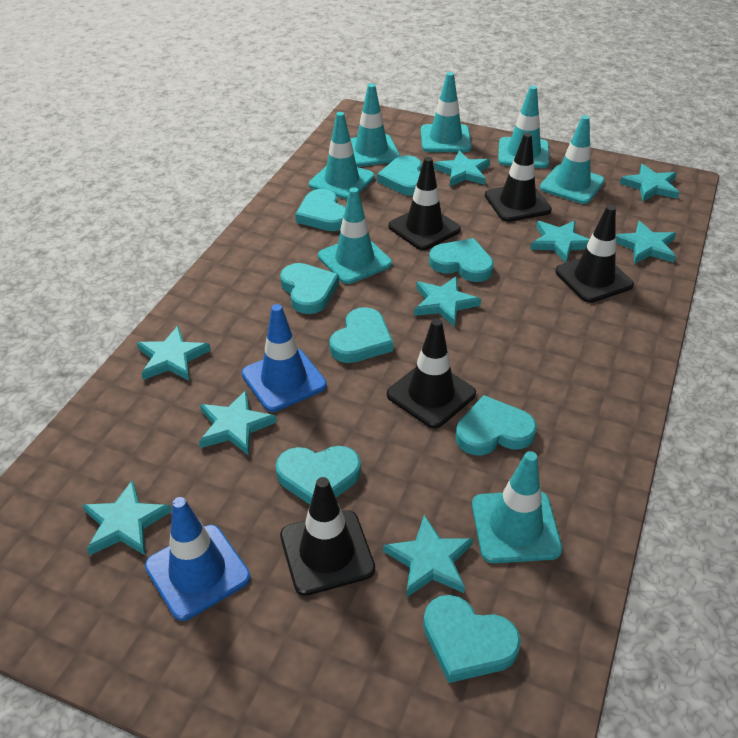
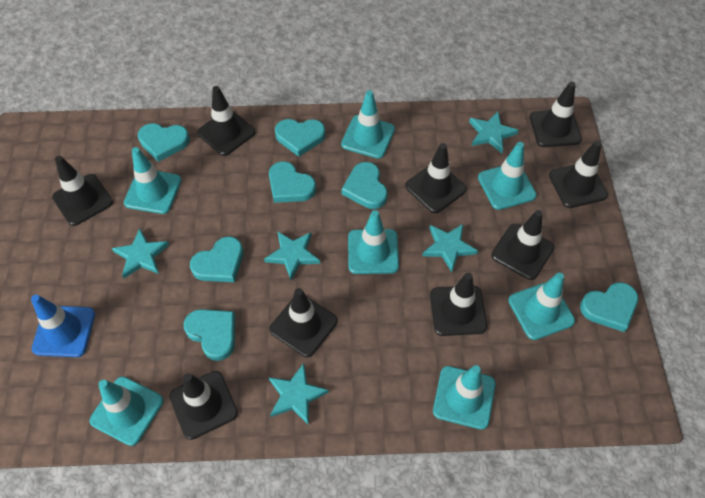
black traffic cone: [280,477,375,596] [387,318,476,429] [388,157,461,250] [485,133,552,222] [555,205,634,303] = 5 -> [52,156,113,226] [169,371,238,440] [197,86,256,156] [269,288,337,357] [405,143,467,213] [430,273,487,336] [491,210,554,280] [530,82,582,147] [549,141,608,208] = 9
blue traffic cone: [145,497,250,621] [242,304,327,412] = 2 -> [31,295,95,357] = 1
turquoise heart: [276,446,361,504] [280,263,339,314] [295,189,346,231] [329,307,393,363] [377,155,422,196] [423,595,521,683] [429,238,494,282] [456,395,537,455] = 8 -> [138,123,190,162] [184,309,235,361] [190,236,243,282] [269,161,316,203] [275,119,326,157] [341,162,388,209] [580,282,638,332] = 7
turquoise star: [83,480,172,555] [137,326,211,380] [199,390,277,456] [383,515,473,597] [414,276,481,327] [434,151,490,186] [530,220,590,263] [616,221,676,264] [620,164,680,201] = 9 -> [112,229,169,278] [264,231,320,280] [269,363,329,425] [422,224,478,272] [469,112,519,153] = 5

